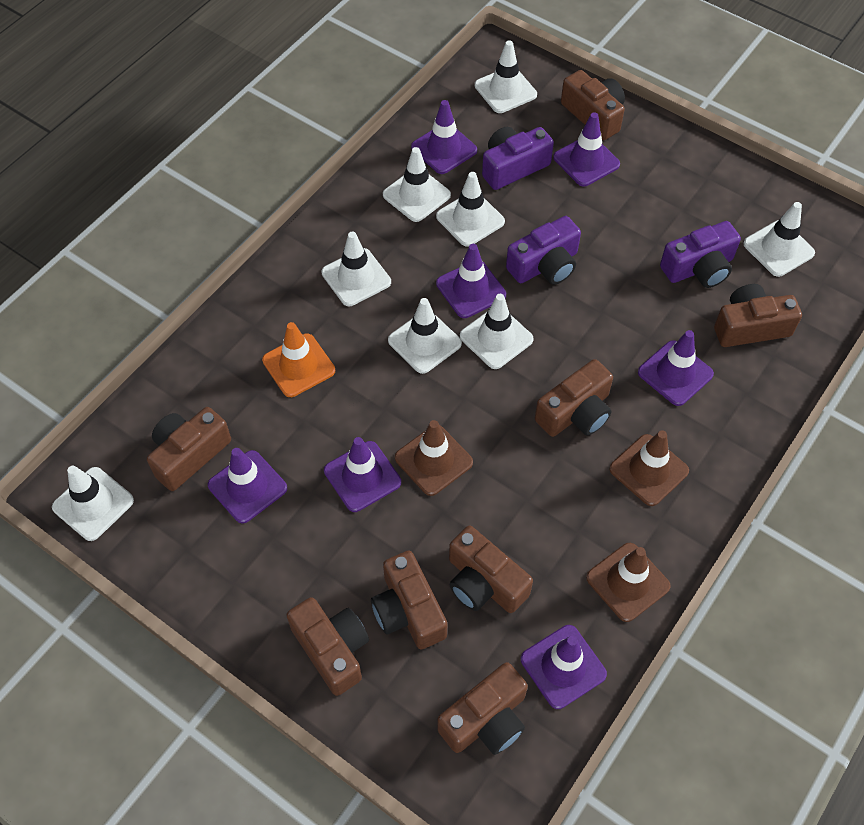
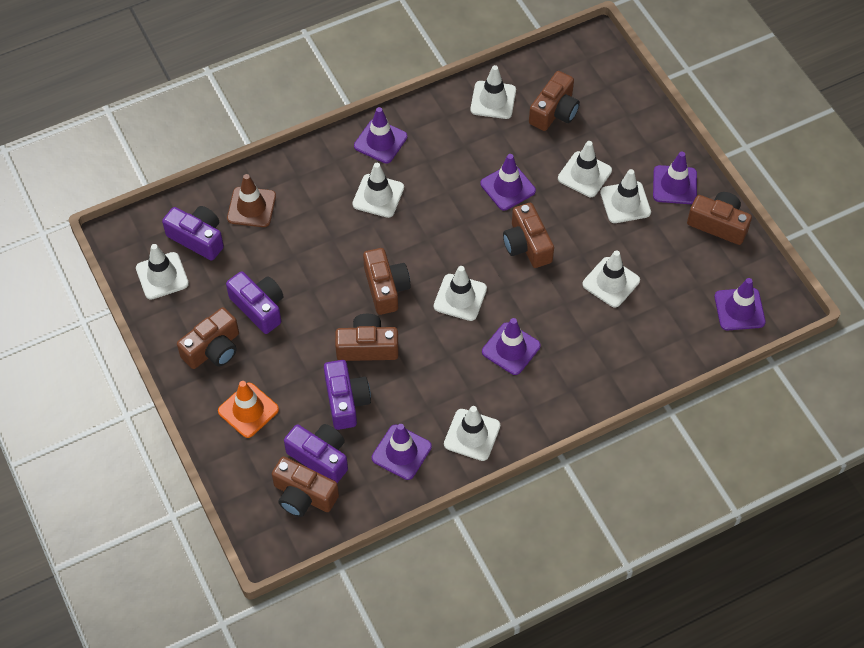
brown camera: [147,407,231,491] [286,597,369,696] [371,551,447,649] [437,662,528,755] [449,526,533,613] [535,359,613,437] [561,70,625,140] [714,284,802,347] = 8 -> [177,307,239,369] [272,456,339,517] [335,314,399,361] [363,248,411,315] [503,203,554,268] [529,71,580,131] [687,192,752,245] = 7
brown traffic cone: [395,420,473,496] [586,543,671,622] [609,430,689,506] = 3 -> [227,174,276,227] = 1
purple camera: [482,127,554,190] [506,216,581,285] [660,221,741,288] = 3 -> [162,206,224,261] [226,271,283,334] [284,424,348,483] [324,360,371,430] = 4
purple traffic cone: [208,448,287,523] [324,437,401,512] [411,100,477,174] [436,244,506,318] [521,625,607,709] [553,112,620,187] [638,330,714,406] = 7 -> [354,107,407,164] [372,424,432,480] [480,154,536,210] [482,318,541,375] [653,152,697,204] [714,278,766,330] = 6

